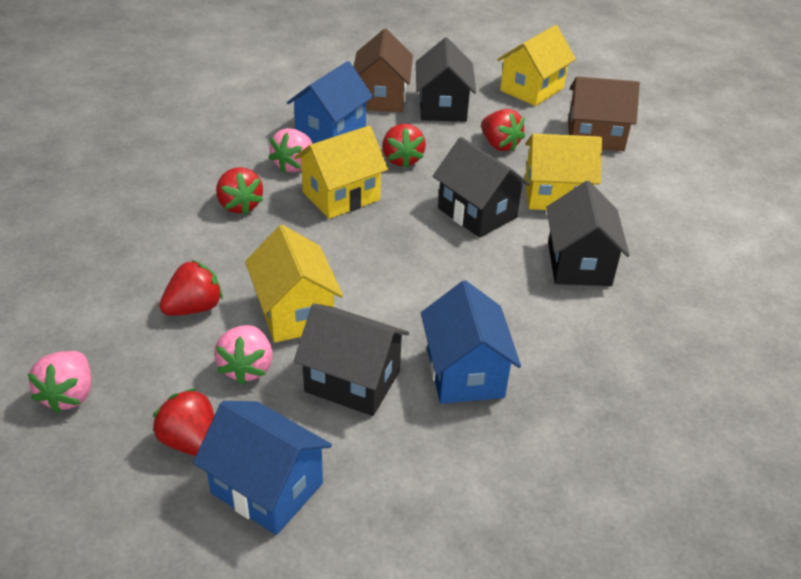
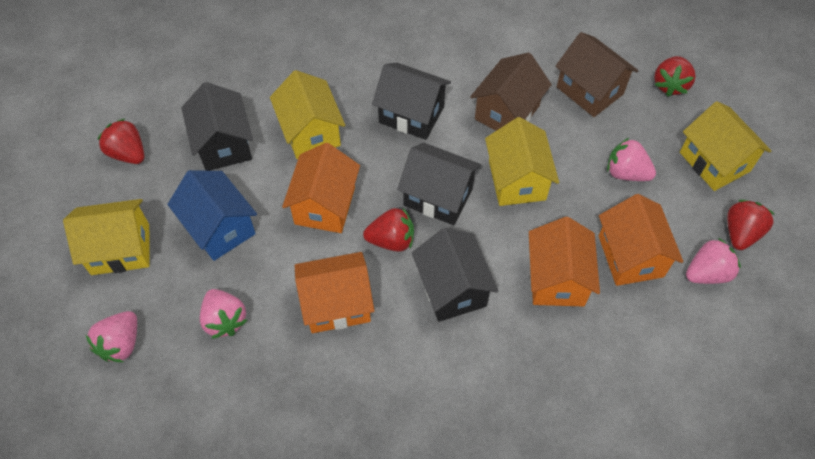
blue house: [193,401,332,535] [287,61,373,143] [421,280,521,404] = 3 -> [167,170,257,261] = 1
orange house: none = 0 -> [282,143,360,233] [295,252,374,333] [529,217,600,307] [599,194,683,286] = 4
pink strawberry: [28,351,91,413] [214,325,273,385] [268,128,312,173] = 3 -> [86,311,137,362] [200,289,248,339] [607,138,656,181] [686,238,741,284] = 4
red strawberry: [153,388,215,456] [159,260,223,316] [216,167,263,215] [382,123,426,168] [481,109,525,151] = 5 -> [97,118,144,164] [363,207,414,252] [654,56,696,96] [727,200,775,250] = 4

